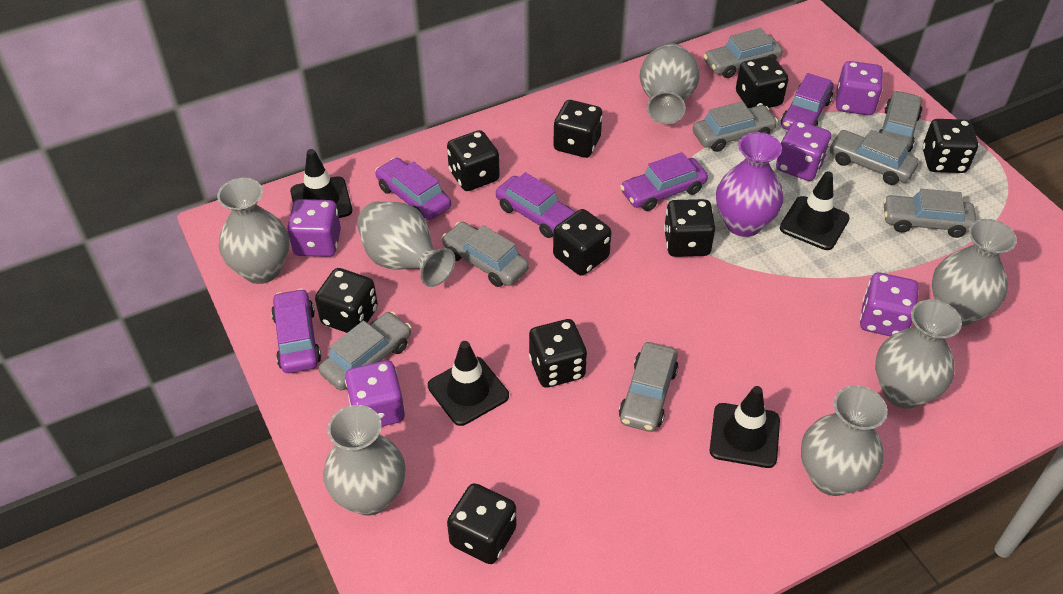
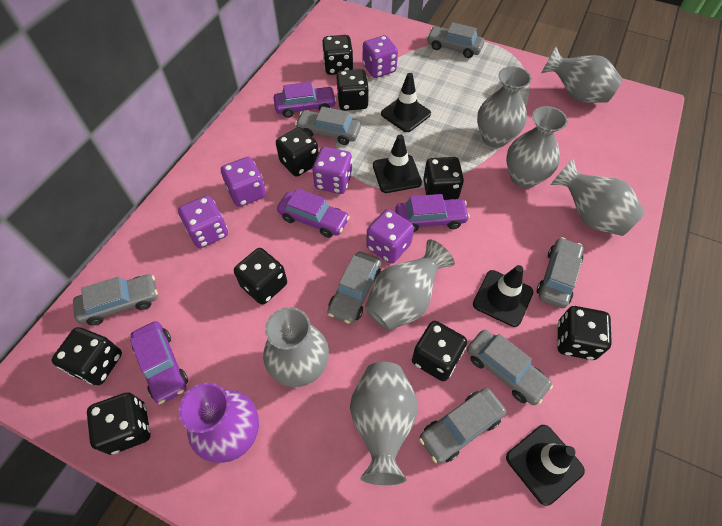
grey car: [319,312,411,391] [442,222,529,287] [619,342,678,432] [693,101,778,152] [704,28,783,78] [829,130,919,185] [879,90,923,152] [883,189,977,238] = 8 -> [73,274,158,325] [295,107,361,145] [327,251,381,324] [419,388,506,464] [427,22,484,58] [467,330,553,405] [537,237,584,308] = 7
purple car: [271,288,321,373] [375,158,451,220] [496,172,575,238] [620,152,708,211] [781,73,833,130] = 5 -> [130,321,188,404] [274,82,336,118] [277,188,350,238] [395,194,470,232] = 4

